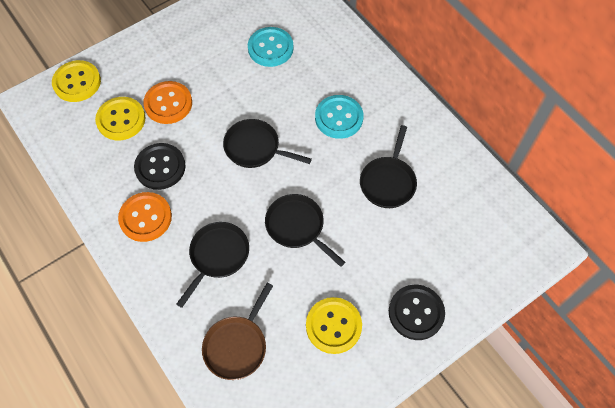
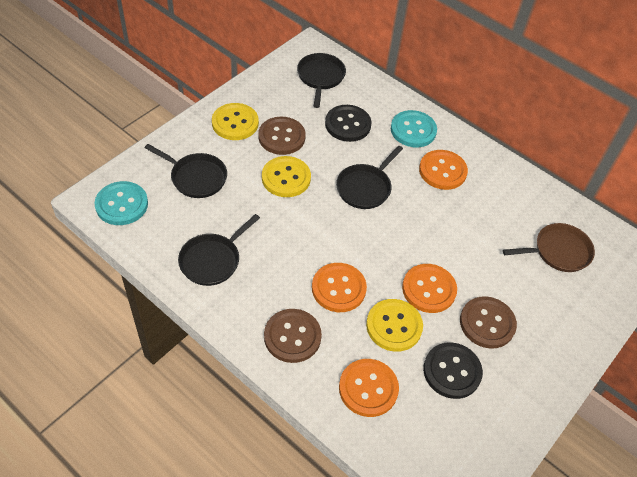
brown button: none = 0 -> [258,117,306,155] [264,309,322,363] [460,296,517,349] = 3
orange button: [118,192,172,242] [143,81,192,124] = 2 -> [312,263,367,312] [339,359,399,417] [402,264,457,313] [419,150,468,190] = 4

